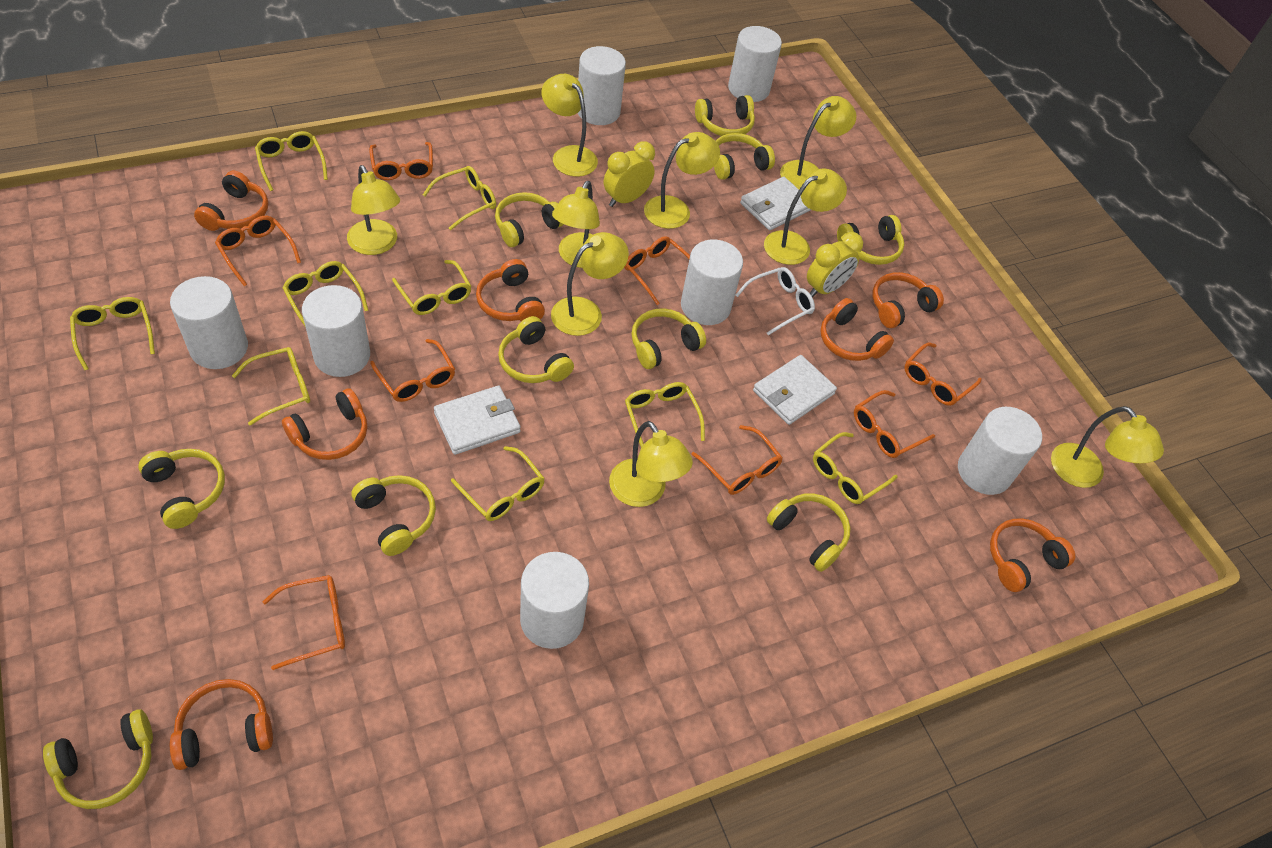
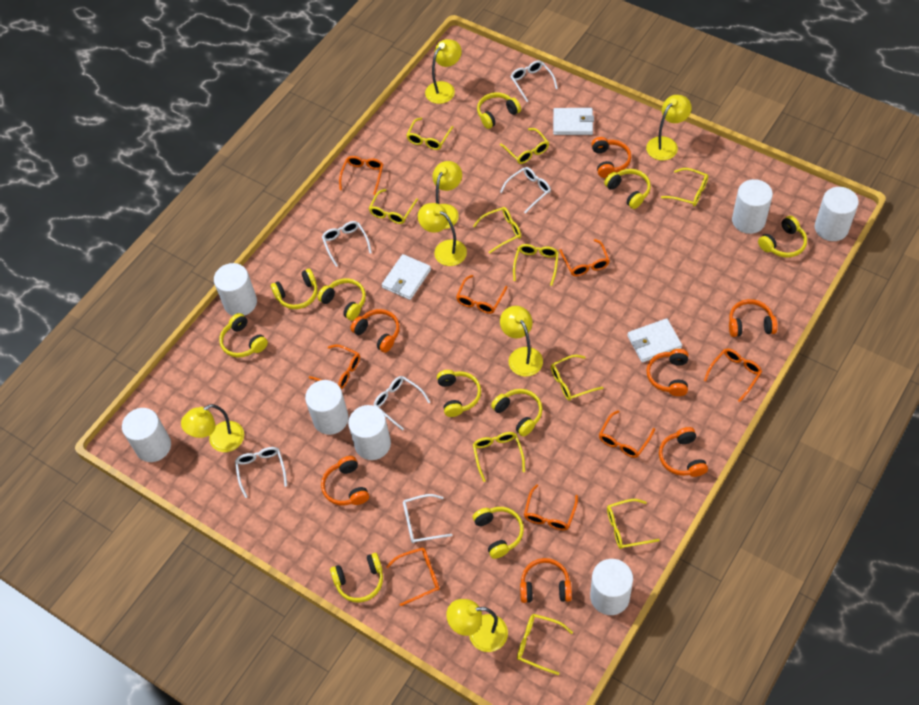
white glasses: [736,267,815,335] = 1 -> [235,447,287,498] [322,221,372,267] [373,376,430,431] [403,494,453,543] [500,167,551,214] [510,60,558,102] = 6
yellow clock: [604,141,655,207] [807,232,863,298] = 2 -> none = 0
yellow glasses: [70,297,155,370] [232,347,310,425] [255,131,328,191] [282,261,369,326] [392,260,472,315] [423,166,496,230] [451,446,545,521] [625,382,705,448] [813,432,897,504] = 9 -> [369,189,418,224] [406,118,453,150] [473,207,521,254] [473,432,525,482] [500,128,549,164] [513,244,559,286] [517,614,573,675] [551,355,604,401] [607,499,660,549] [661,168,708,207] = 10
yellow lamp: [347,165,400,255] [542,74,598,177] [551,232,629,336] [552,181,600,268] [609,421,693,507] [644,132,720,229] [764,169,847,265] [780,96,856,189] [1051,406,1164,488] = 9 -> [181,404,244,452] [418,203,467,266] [425,39,462,104] [432,161,462,229] [446,599,508,652] [500,306,543,377] [646,95,692,160] = 7

